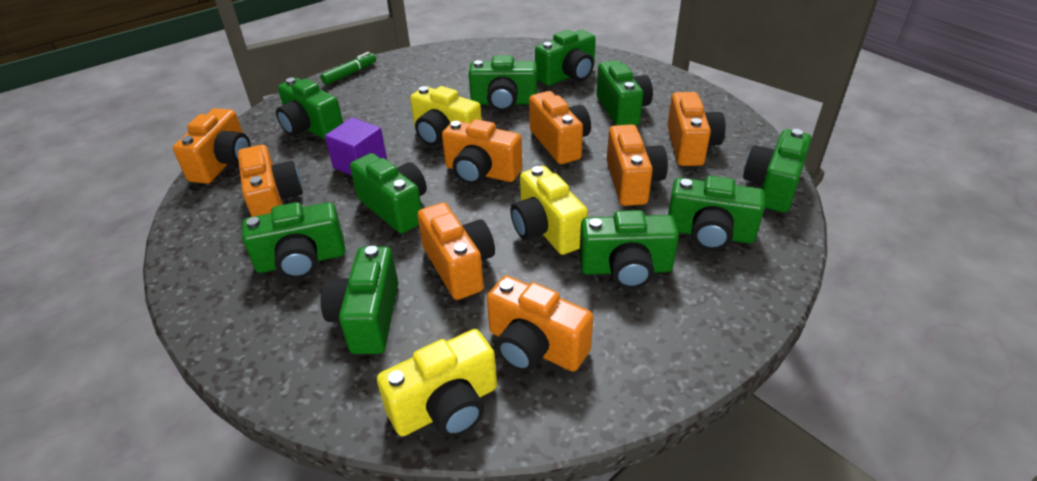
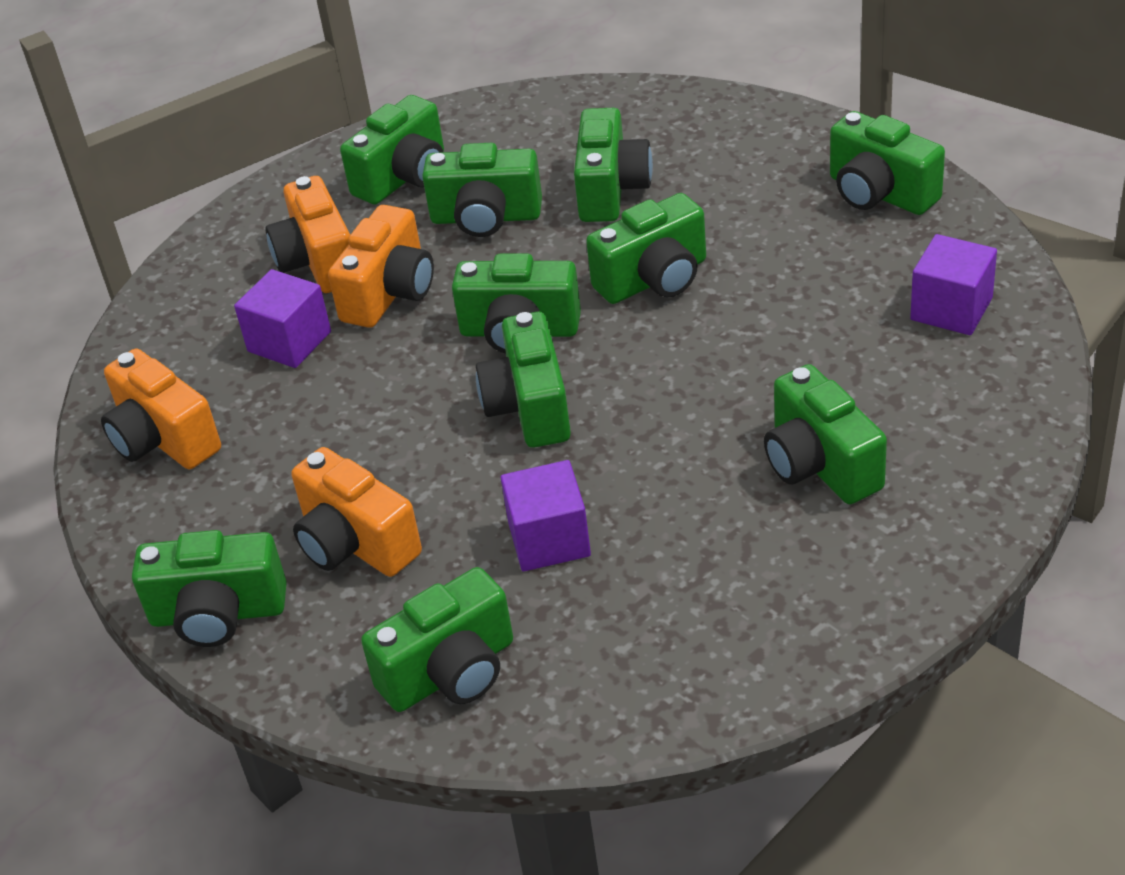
green marker: [320,52,376,85] = 1 -> none = 0
orange camera: [173,108,251,184] [238,145,303,217] [417,202,495,300] [442,119,522,184] [487,276,593,372] [529,91,591,164] [607,124,668,206] [667,92,726,166] = 8 -> [101,349,221,469] [265,176,350,293] [291,447,422,577] [328,205,434,328] = 4
purple cube: [325,117,387,175] = 1 -> [234,269,331,368] [500,460,591,571] [910,234,997,335] = 3
yellow camera: [377,329,497,437] [410,86,482,146] [510,166,588,255] = 3 -> none = 0

